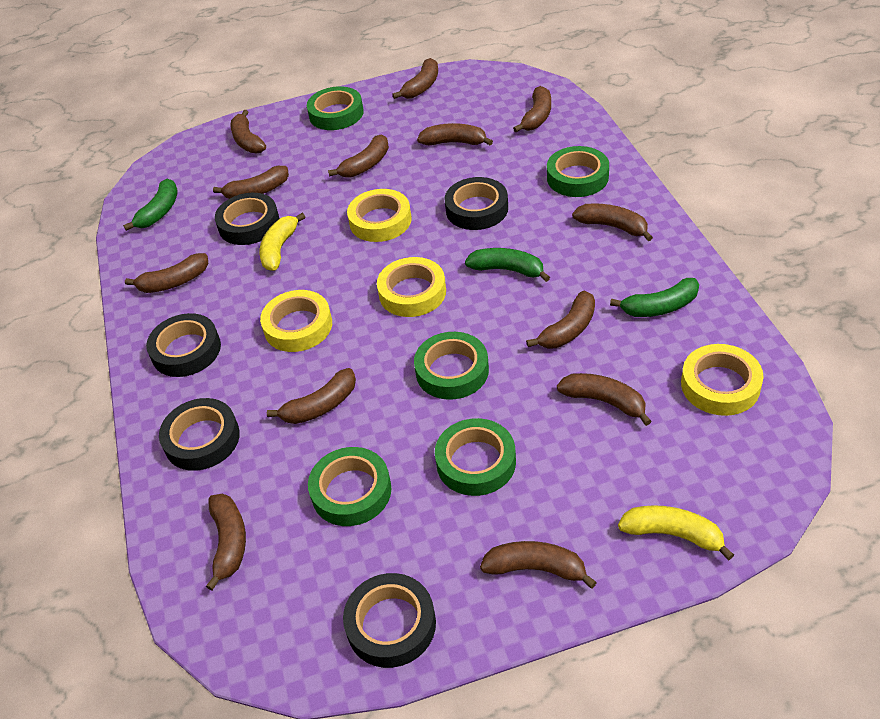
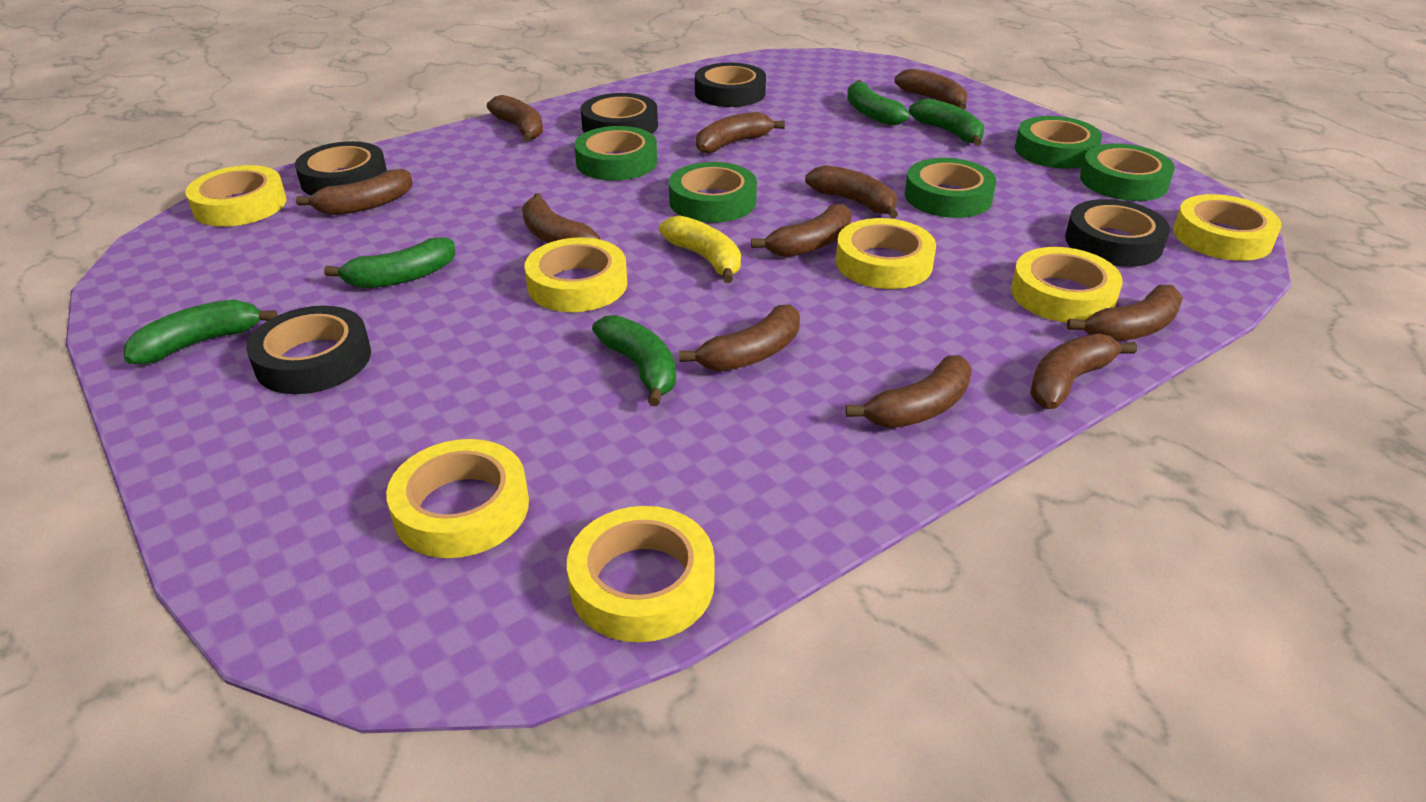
brown banana: [125,253,208,293] [206,494,246,591] [213,166,289,199] [231,110,266,153] [267,368,356,424] [328,134,389,178] [392,58,438,99] [417,123,493,146] [480,541,597,589] [513,86,551,132] [526,290,595,348] [557,373,652,426] [572,203,653,241] = 13 -> [296,169,413,215] [487,95,543,142] [522,193,600,243] [679,304,800,372] [696,112,785,153] [751,204,851,257] [805,165,898,219] [846,355,972,428] [894,69,967,110] [1030,334,1137,409] [1067,285,1183,341] = 11
green banana: [123,179,178,231] [465,248,550,282] [610,278,699,317] = 3 -> [124,299,278,364] [324,237,455,288] [592,315,676,406] [847,80,910,126] [909,98,984,146] = 5
yellow banana: [260,213,305,271] [618,505,734,560] = 2 -> [659,215,741,283] = 1
yellow tape: [260,290,332,352] [347,189,411,242] [377,257,446,317] [681,344,764,416] = 4 -> [185,165,287,227] [386,439,529,558] [524,237,627,312] [567,506,715,642] [836,218,936,289] [1011,247,1123,323] [1173,194,1282,261] = 7

